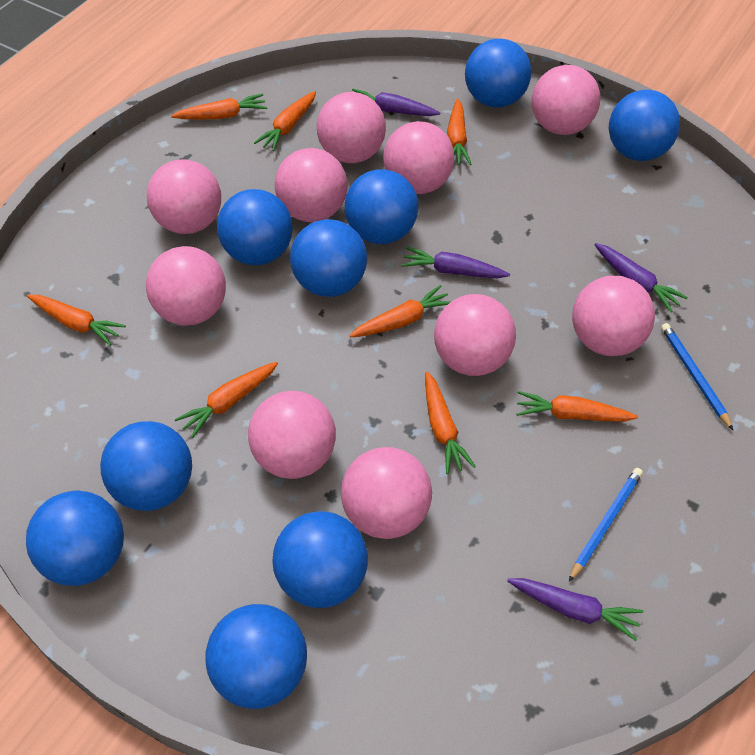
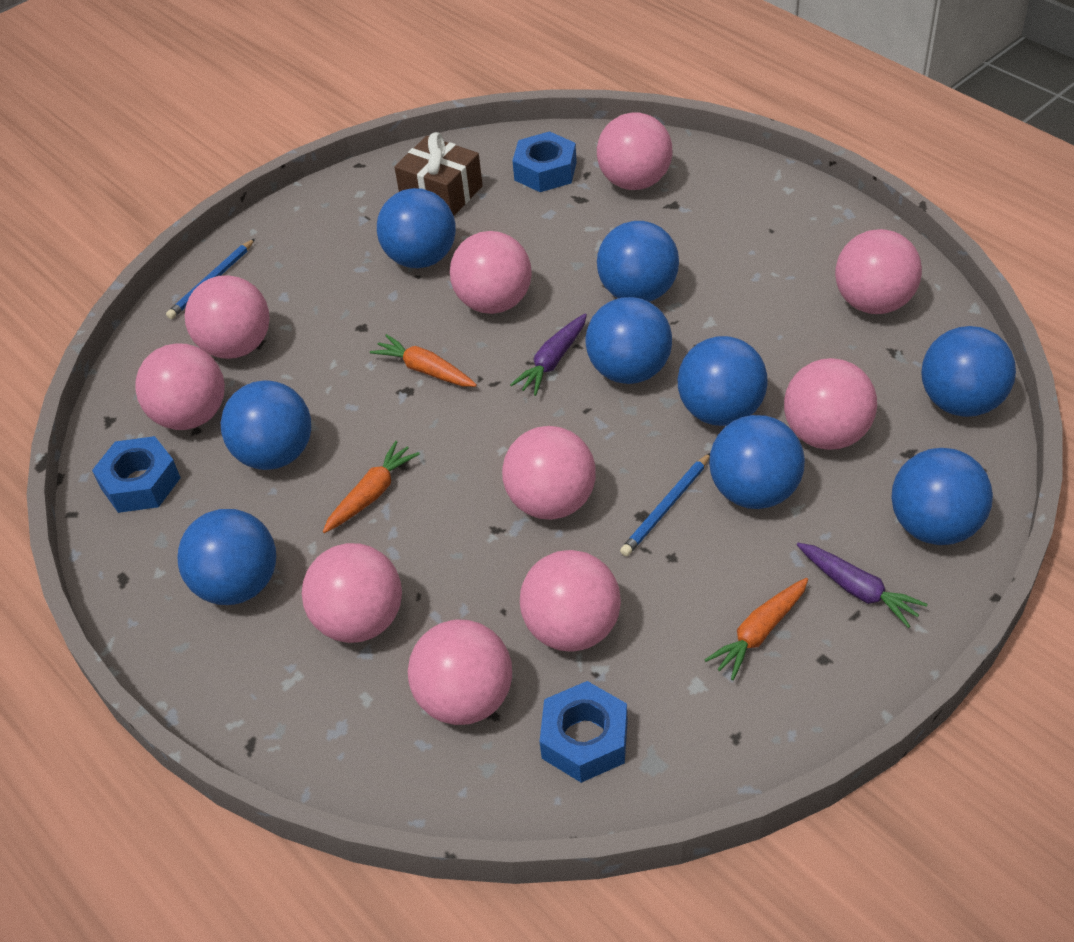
blue nut: none = 0 -> [92,436,181,513] [513,131,577,192] [539,681,627,783] = 3
brown gift: none = 0 -> [395,132,483,215] = 1
orange carrot: [27,295,126,346] [171,94,267,120] [175,362,278,438] [254,91,316,151] [350,285,450,337] [425,372,476,474] [447,99,471,165] [517,391,638,422] = 8 -> [323,441,420,533] [370,334,477,387] [705,578,808,680] = 3
purple carrot: [352,89,440,116] [402,247,510,278] [507,578,644,641] [594,243,688,312] = 4 -> [510,314,587,396] [797,543,928,628] = 2

